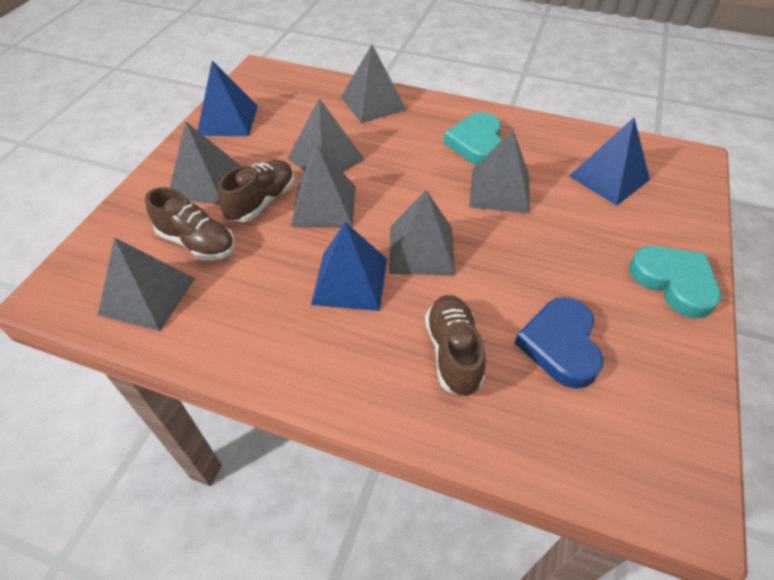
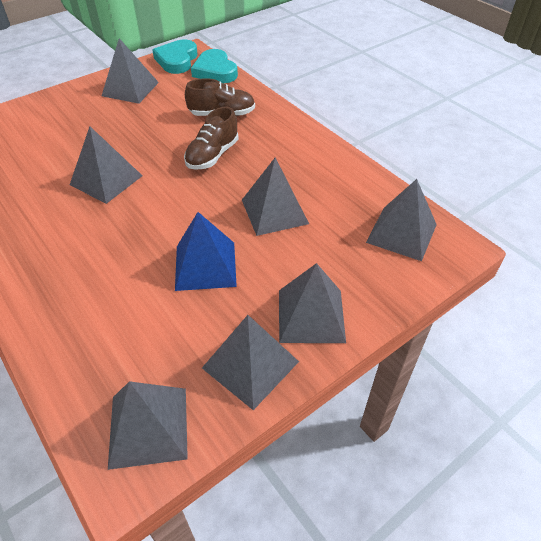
blue heart: [515,297,603,389] = 1 -> none = 0
blue pyramid: [198,61,258,136] [311,222,387,311] [569,118,650,205] = 3 -> [175,212,237,291] = 1
brown shoe: [145,187,235,261] [218,160,295,222] [425,295,486,396] = 3 -> [184,106,239,170] [185,78,255,116] = 2

